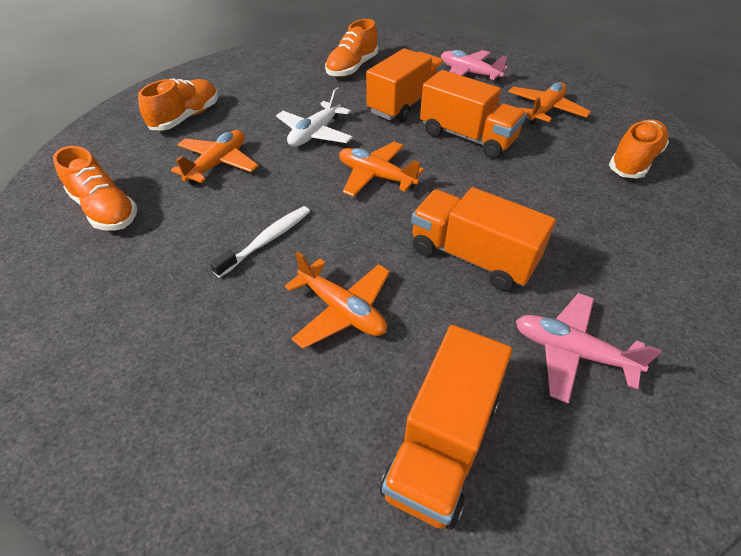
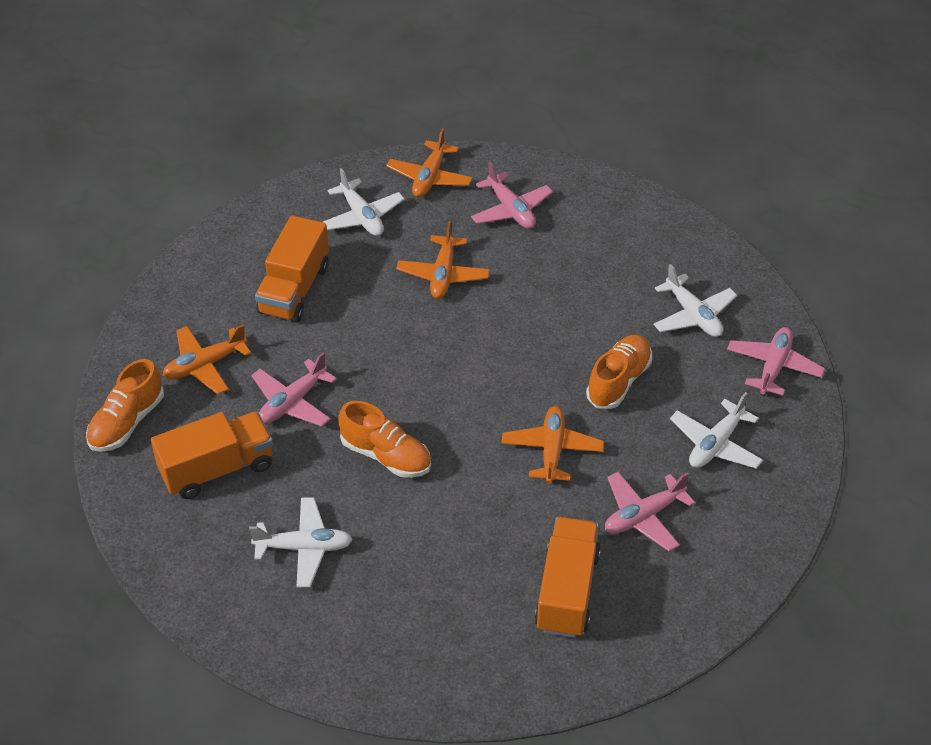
orange shoe: [53,146,138,231] [138,78,218,131] [325,19,378,77] [609,120,669,179] = 4 -> [86,359,164,452] [338,401,431,478] [586,335,652,409] = 3
orange truck: [366,48,445,122] [380,325,512,530] [411,187,556,291] [420,70,526,159] = 4 -> [151,412,273,499] [255,215,329,323] [534,517,601,638] = 3
pink plane: [441,50,508,83] [516,293,662,403] = 2 -> [251,352,337,427] [471,162,553,229] [605,472,695,551] [727,327,825,396] = 4
white plane: [276,87,353,147] = 1 -> [249,497,353,587] [323,168,404,236] [653,264,737,337] [670,392,763,469] = 4
white toothbrush: [210,206,310,278] = 1 -> none = 0

